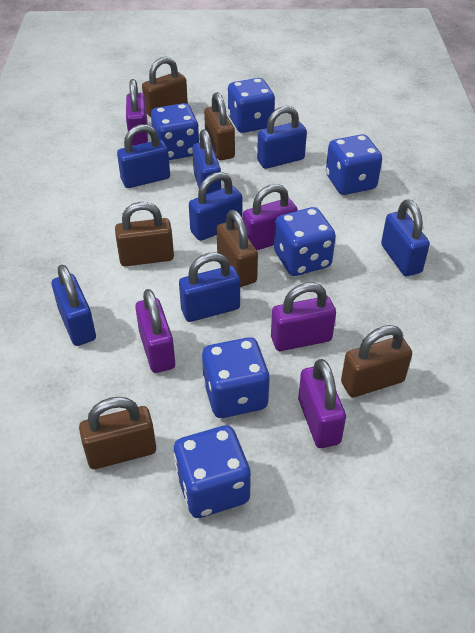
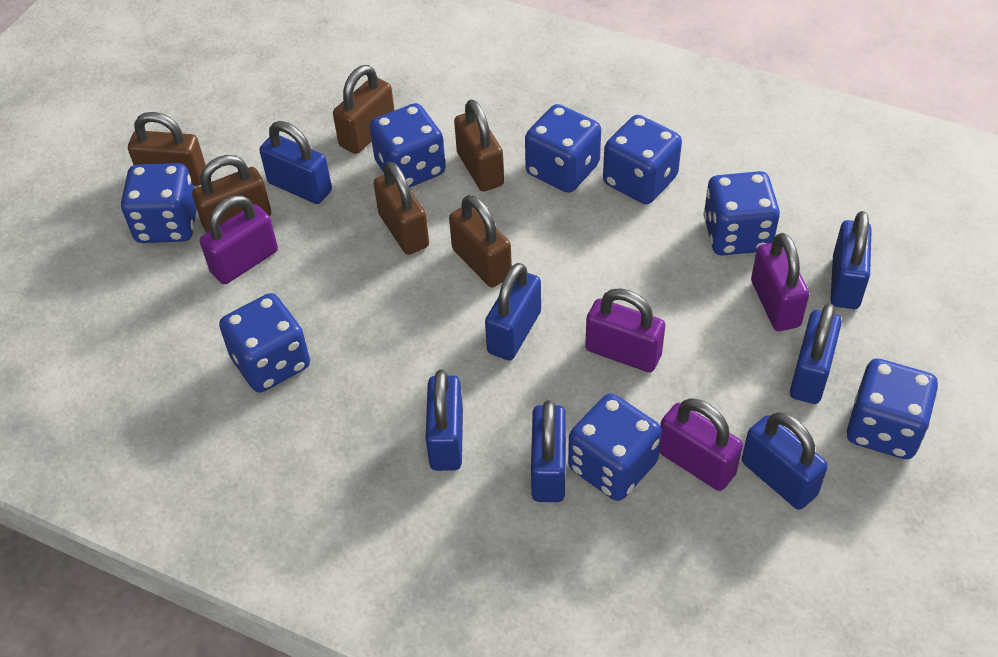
blue dice: [151,103,199,160] [174,425,251,518] [202,337,270,418] [228,78,275,133] [274,207,336,276] [326,134,382,195] = 6 -> [121,163,197,243] [219,293,310,393] [369,103,446,188] [525,104,601,193] [568,393,662,501] [603,115,682,204] [703,171,780,255] [847,359,938,459] = 8
purple padlock: [126,79,148,146] [135,289,175,373] [242,184,298,250] [271,283,336,351] [298,359,346,448] = 5 -> [200,195,278,284] [585,288,665,372] [659,398,743,491] [751,233,809,331] = 4

